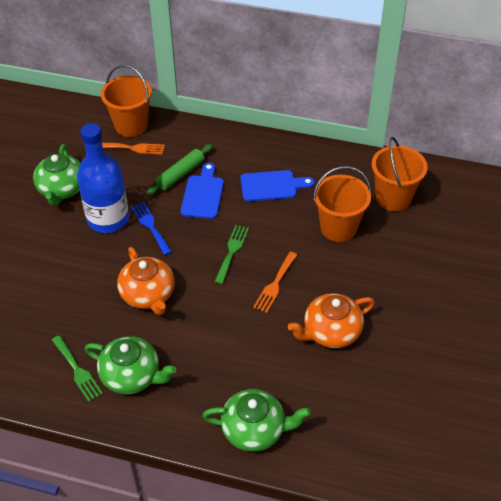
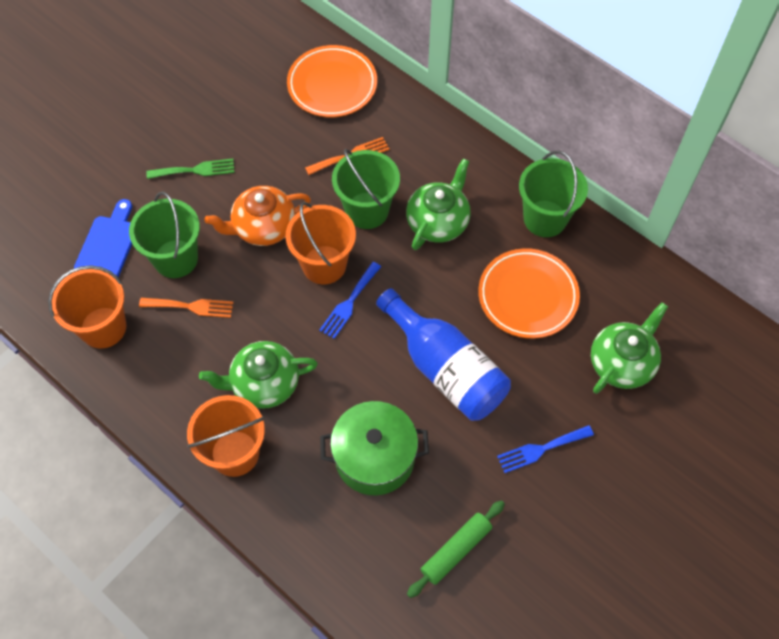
blue cutting board: [181,163,224,219] [240,170,314,202] = 2 -> [74,199,132,277] = 1
blue fork: [131,202,172,255] = 1 -> [319,262,381,339] [497,425,594,473] = 2
green bucket: none = 0 -> [129,191,200,278] [332,149,400,229] [519,151,588,237] = 3
green fork: [52,335,103,402] [214,225,249,284] = 2 -> [146,159,235,179] = 1
green pot: none = 0 -> [320,401,429,495] = 1
orange plate: none = 0 -> [287,45,377,117] [478,248,580,339] = 2
orange teapot: [117,247,175,315] [288,293,375,348] = 2 -> [205,186,311,246] = 1

